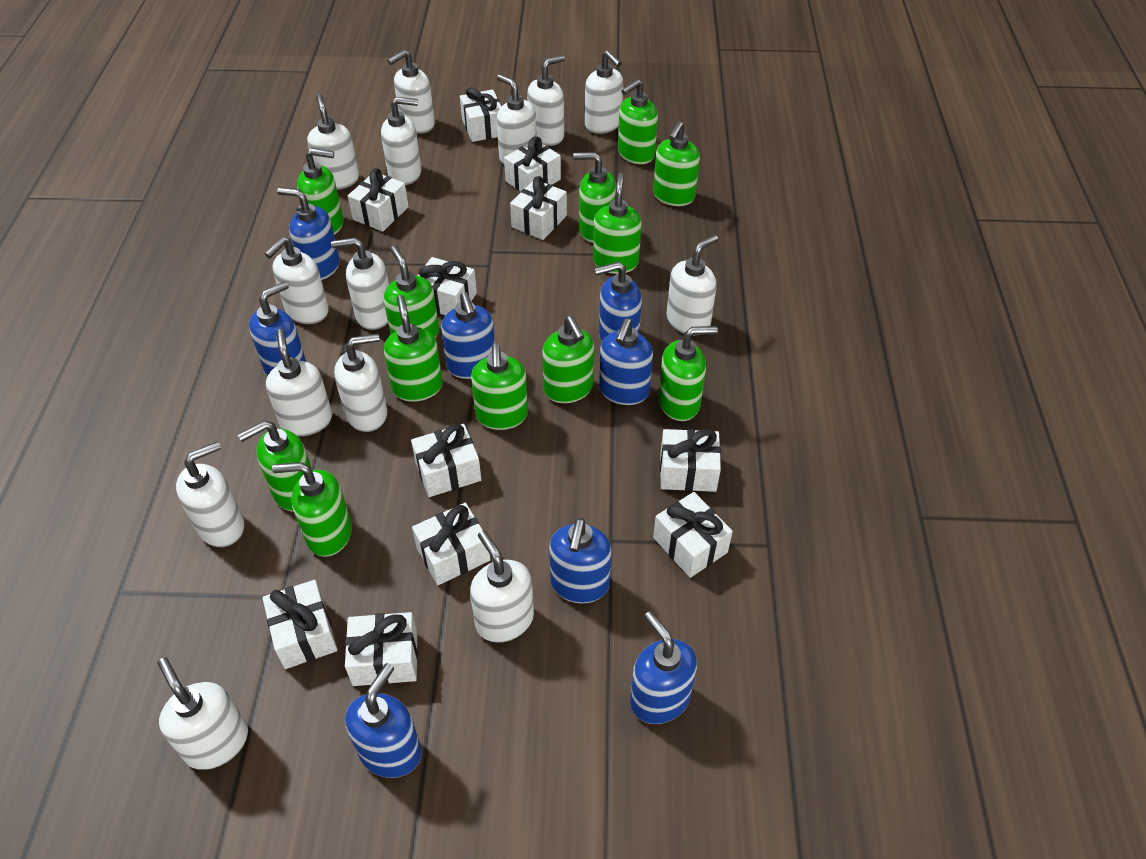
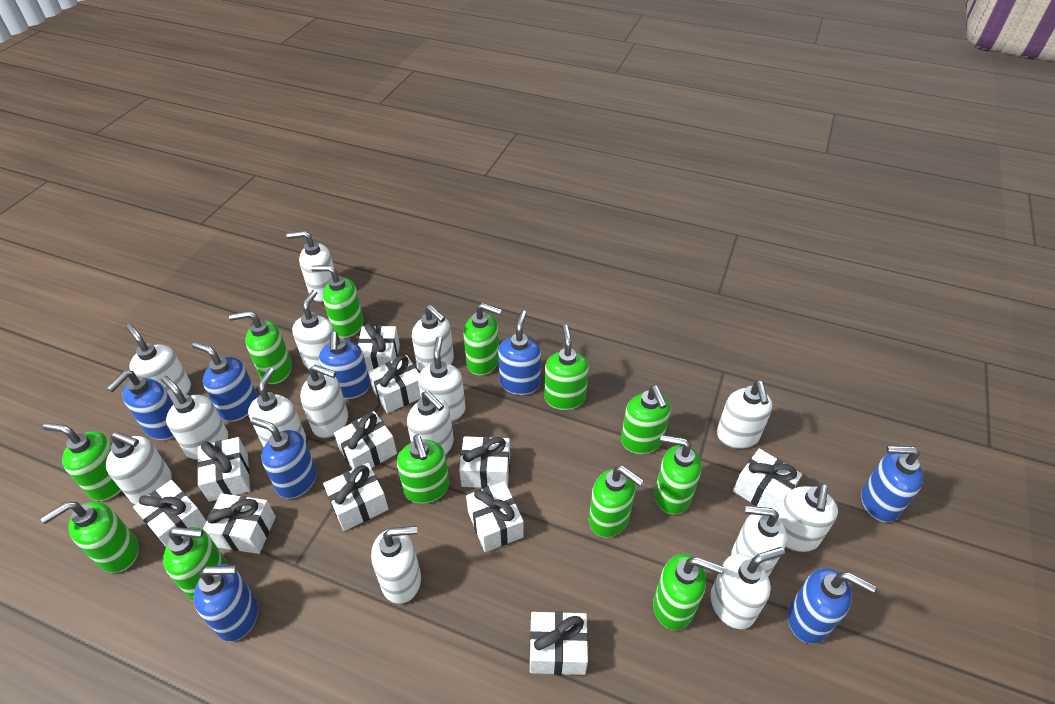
white soap dispenser: [157,657,248,770] [176,441,244,547] [265,237,329,324] [266,329,332,436] [307,94,359,190] [331,237,389,330] [334,334,387,432] [381,97,421,185] [387,50,435,134] [470,531,534,643] [497,74,536,164] [527,55,565,146] [585,50,623,134] [666,235,718,333] = 14 -> [106,432,172,505] [126,324,191,403] [161,376,228,460] [248,368,306,447] [286,231,334,302] [292,290,335,369] [300,365,348,438] [371,526,421,604] [407,391,454,455] [412,305,454,372] [418,337,466,422] [710,547,785,629] [717,381,773,449] [731,506,787,577] [777,483,838,552] = 15

